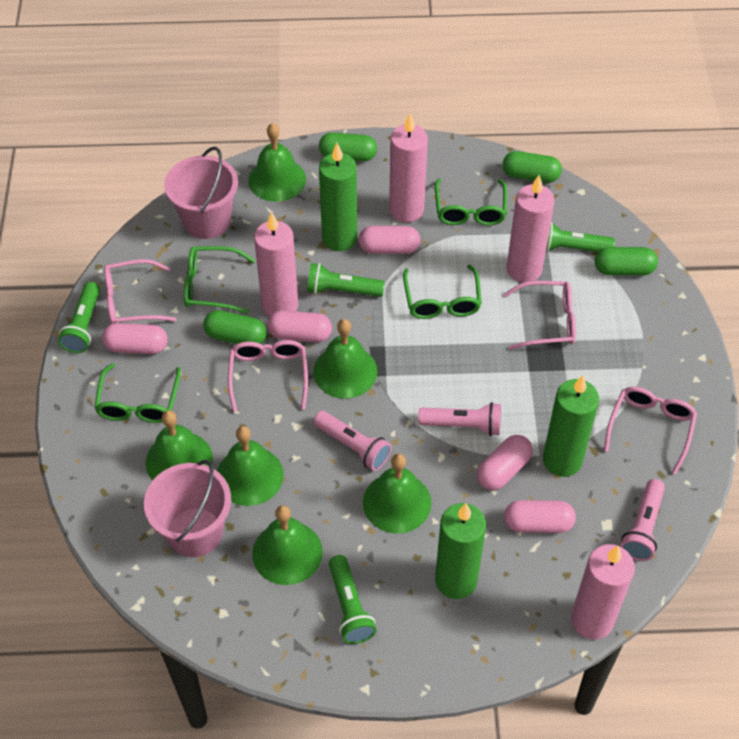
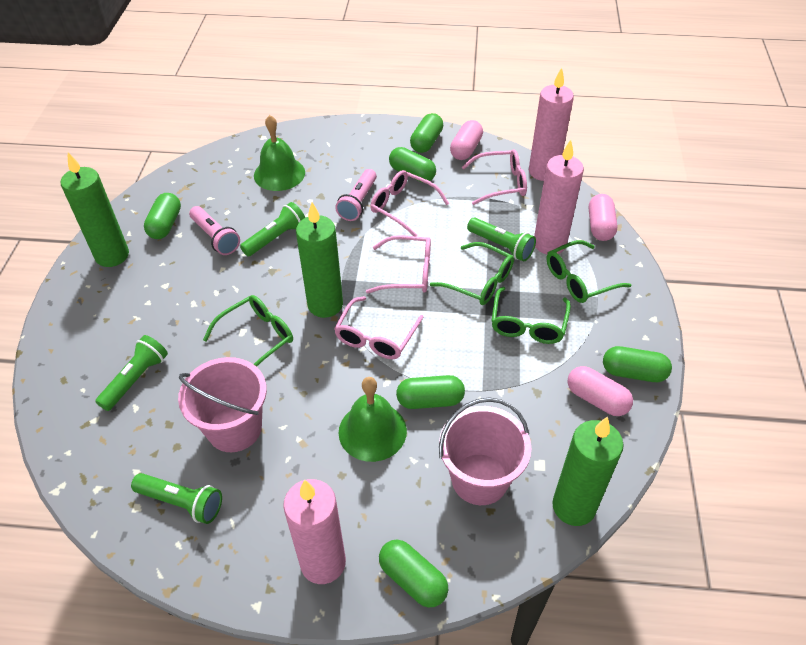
green bell: [146,410,213,481] [217,426,284,506] [248,123,306,202] [252,505,323,585] [313,319,377,399] [363,454,431,534] = 6 -> [254,115,305,191] [339,377,407,462] = 2
green capsule: [203,310,267,344] [319,133,377,161] [503,151,562,183] [595,247,658,275] = 4 -> [144,193,181,239] [379,540,448,608] [389,147,436,183] [396,375,465,409] [410,113,443,153] [603,346,672,382] = 6
pink candle: [254,212,298,317] [389,114,428,223] [506,175,555,283] [571,544,635,639] = 4 -> [283,479,346,584] [529,68,574,181] [534,140,584,254] = 3
pink capsule: [102,323,168,354] [267,310,332,342] [358,226,420,254] [477,435,533,490] [504,500,576,533] = 5 -> [450,120,483,160] [567,366,633,416] [589,194,617,241] = 3
pink flashlight: [313,411,392,471] [418,402,501,436] [620,479,665,561] = 3 -> [189,206,240,255] [335,169,377,221] = 2

